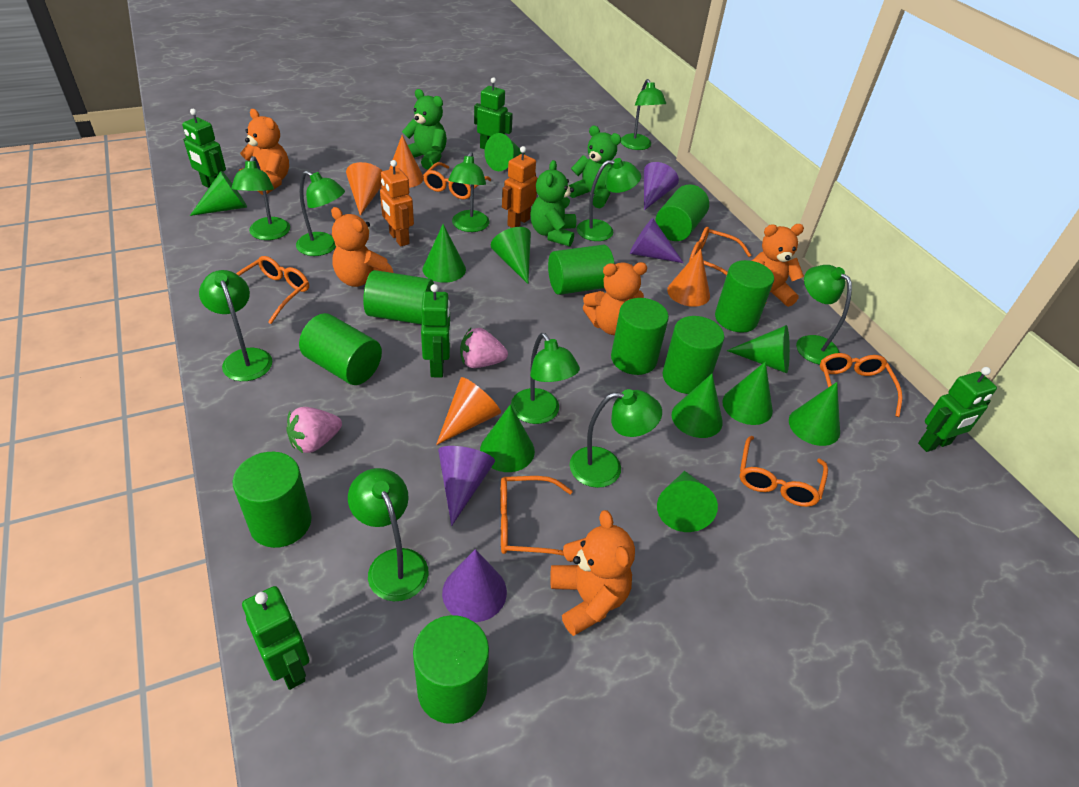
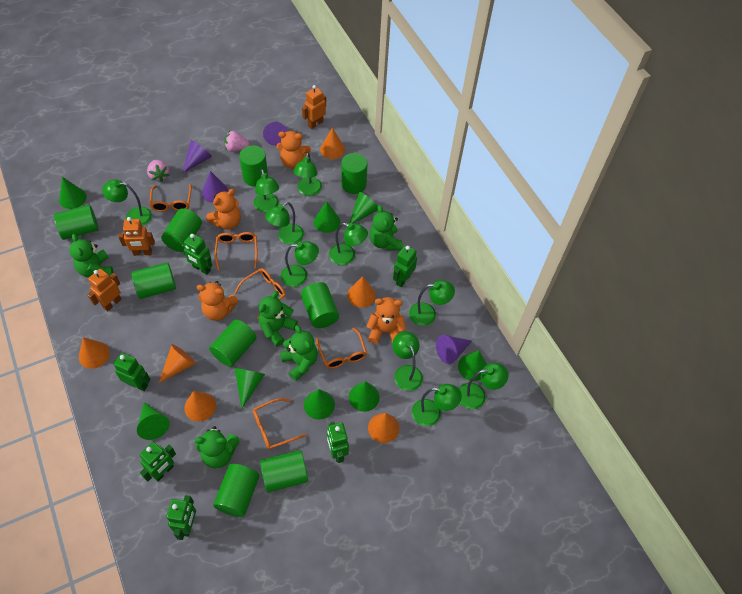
green cone: [190,171,247,216] [423,224,466,283] [480,404,535,472] [485,133,525,171] [491,227,531,284] [657,471,718,532] [672,374,723,438] [722,361,773,425] [726,325,790,373] [789,382,840,446] = 10 -> [59,177,87,209] [137,402,170,440] [235,368,265,409] [304,389,335,420] [314,201,340,233] [349,381,380,412] [350,192,378,224] [458,350,487,381] = 8
green robot: [182,109,226,188] [242,586,309,690] [421,284,451,377] [474,77,513,149] [918,367,997,452] = 5 -> [113,353,151,391] [139,442,176,482] [166,495,196,540] [181,233,212,275] [327,422,349,463] [393,245,417,287] = 6
green teddy bear: [402,89,447,169] [531,160,576,246] [568,126,621,208] = 3 -> [69,234,114,277] [195,426,239,468] [259,291,298,347] [280,325,318,381] [369,205,402,251] = 5
orange cone: [346,162,382,216] [389,135,424,188] [436,377,501,445] [667,249,710,307] = 4 -> [79,337,110,369] [159,344,196,383] [184,391,216,422] [320,128,345,159] [347,276,376,308] [368,413,400,443] = 6
orange glasses: [236,256,309,324] [423,162,491,199] [500,476,573,556] [689,227,751,276] [739,436,828,507] [820,353,902,417] = 6 -> [150,184,192,212] [215,232,258,270] [234,268,286,319] [253,398,306,450] [316,327,367,369] = 5
orange robot: [380,160,414,246] [502,146,538,228] = 2 -> [87,269,121,311] [118,217,155,256] [302,85,326,129] = 3
orange teddy bear: [239,109,289,195] [331,207,393,287] [550,510,635,636] [583,262,647,335] [752,224,804,307] = 5 -> [197,281,239,321] [206,189,241,229] [276,131,311,169] [367,297,406,344] = 4

